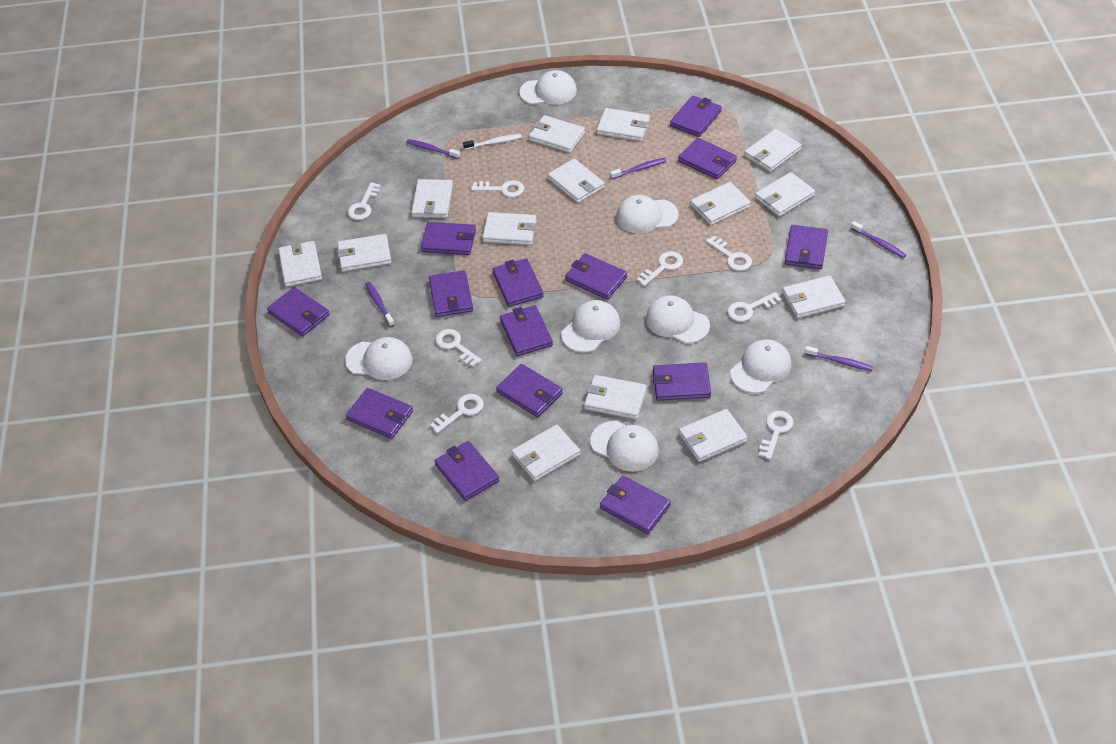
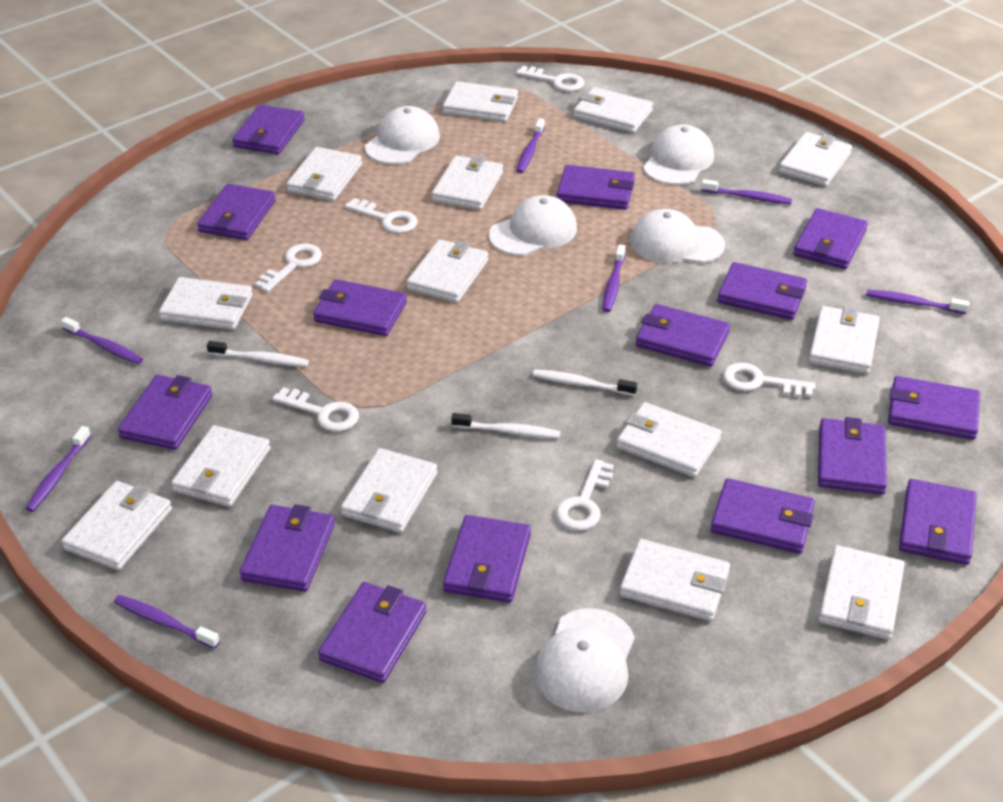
purple toothbrush: [365,282,395,327] [406,139,460,159] [610,158,667,179] [805,346,873,371] [851,221,906,258] = 5 -> [25,426,91,512] [61,317,143,364] [114,595,220,649] [516,118,545,173] [603,244,625,312] [701,179,792,204] [866,289,969,314] = 7
purple wallet: [267,287,330,336] [346,388,413,439] [421,222,476,255] [429,270,473,317] [435,441,499,501] [492,258,544,307] [496,364,563,417] [500,305,553,356] [565,253,627,300] [600,476,671,534] [653,362,711,401] [670,95,722,137] [678,138,737,180] [785,225,828,269] = 14 -> [118,375,213,450] [197,184,276,240] [232,104,304,155] [240,504,335,592] [313,279,407,336] [318,582,427,683] [443,515,531,603] [557,165,635,210] [636,304,730,367] [711,478,815,554] [717,262,807,320] [793,208,868,269] [818,417,887,494] [888,376,980,440] [899,479,977,565] = 15
white cap: [345,337,412,380] [520,70,577,105] [561,300,620,352] [590,421,659,472] [616,195,679,234] [646,295,710,344] [730,339,791,393] = 7 -> [365,106,440,164] [489,195,577,256] [534,608,635,712] [631,209,725,263] [643,124,714,185] = 5
white key: [348,182,380,220] [430,394,484,433] [435,329,482,367] [471,180,524,197] [637,251,683,286] [706,235,752,271] [727,292,781,322] [759,411,794,460] = 8 -> [255,244,322,292] [272,387,359,432] [345,198,417,233] [516,66,585,91] [556,459,614,531] [723,363,816,397] = 6
white toothbrush: [463,134,522,150] = 1 -> [207,341,309,367] [451,413,560,439] [533,369,637,396] = 3

